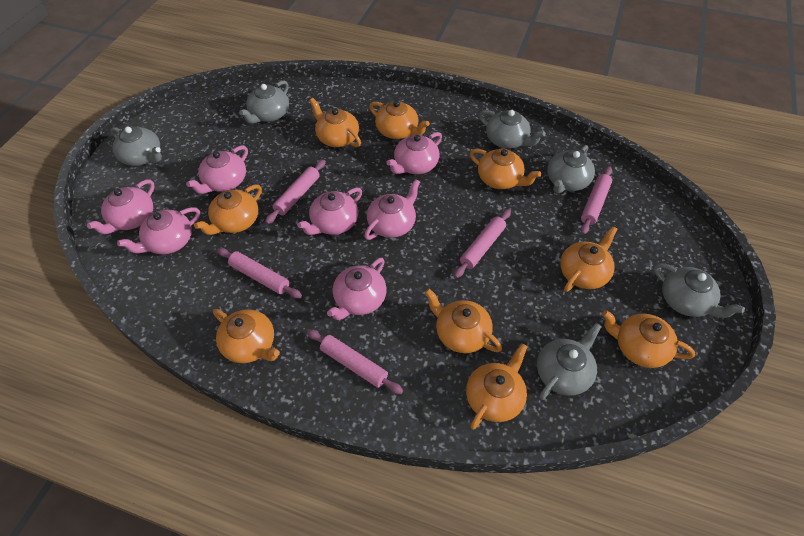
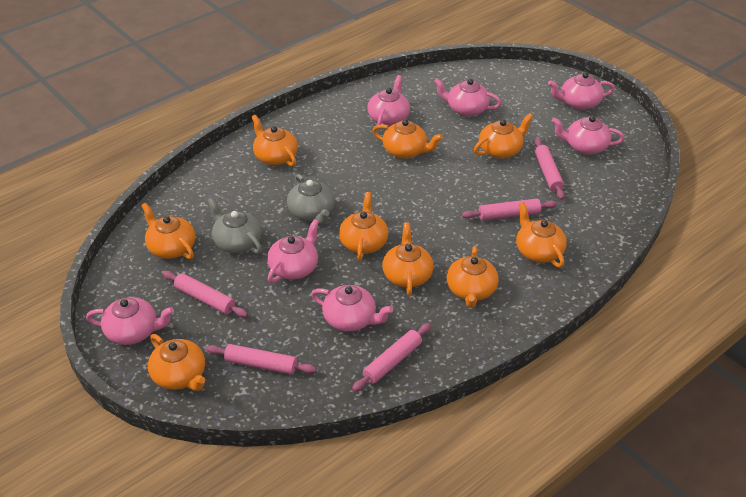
grey teapot: [110,126,162,166] [239,80,289,124] [479,110,546,149] [537,323,602,399] [547,145,595,194] [654,263,745,318] = 6 -> [207,198,262,254] [287,174,335,224] = 2

